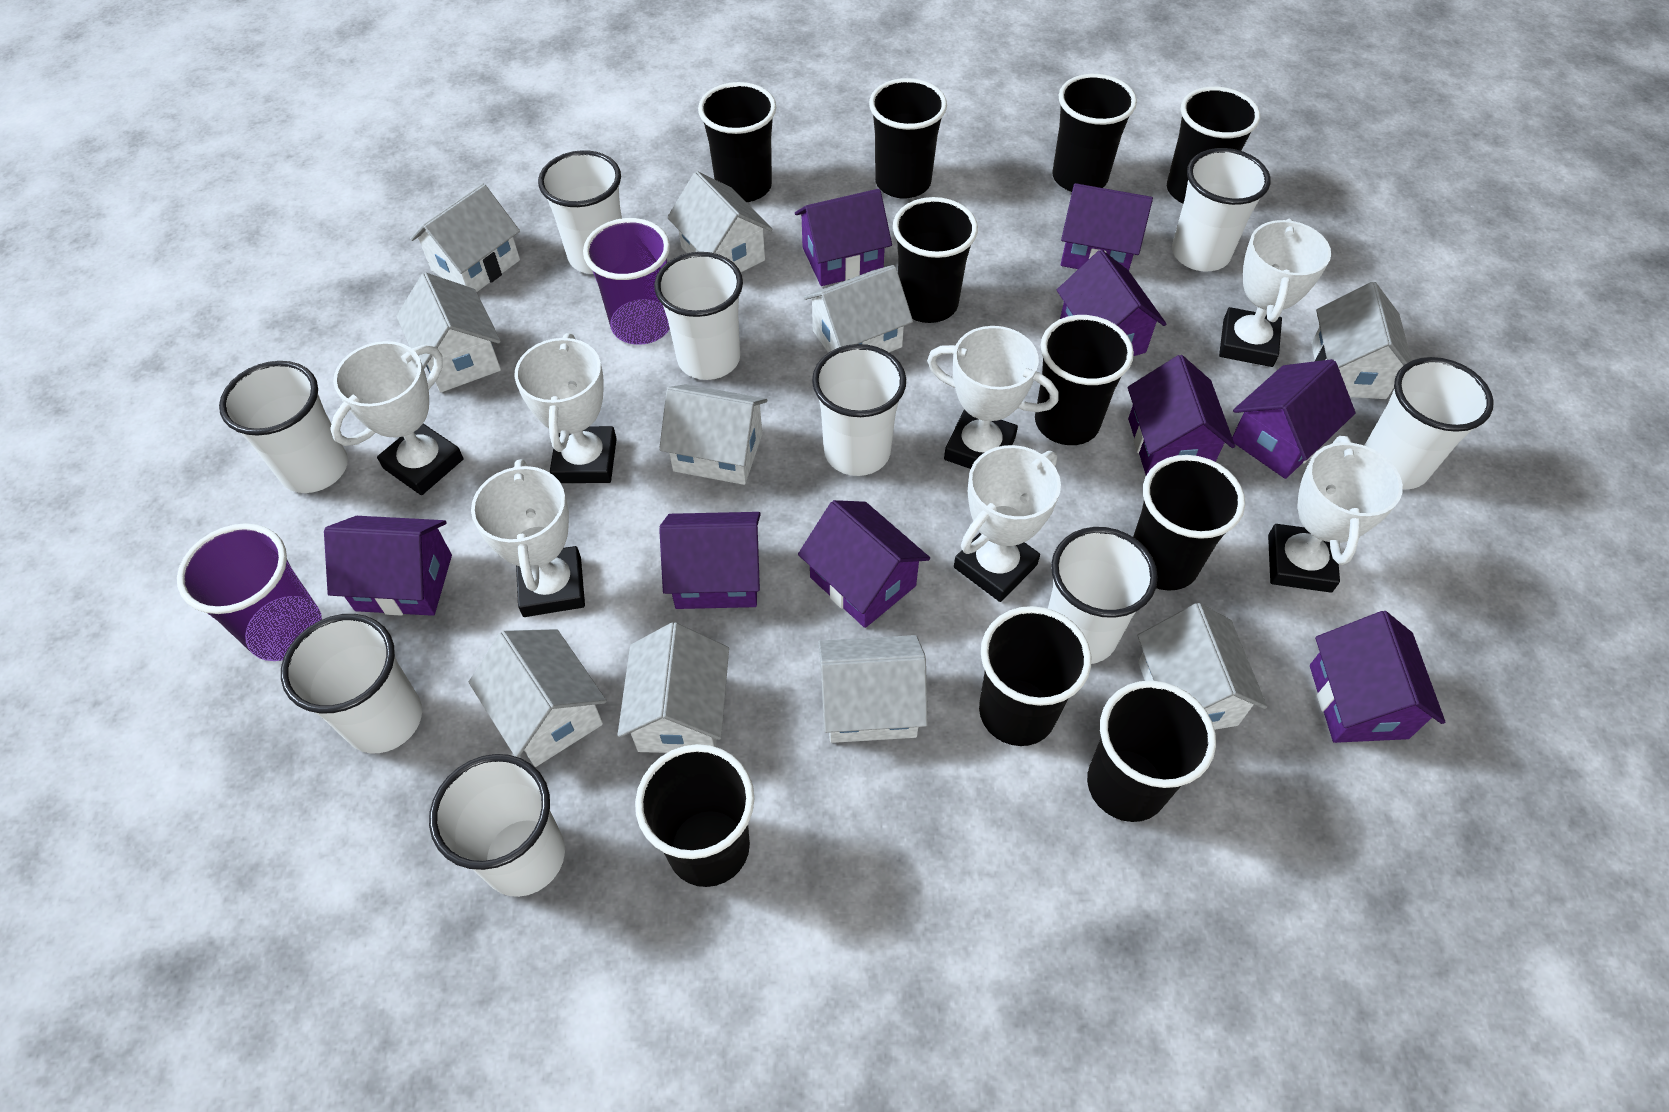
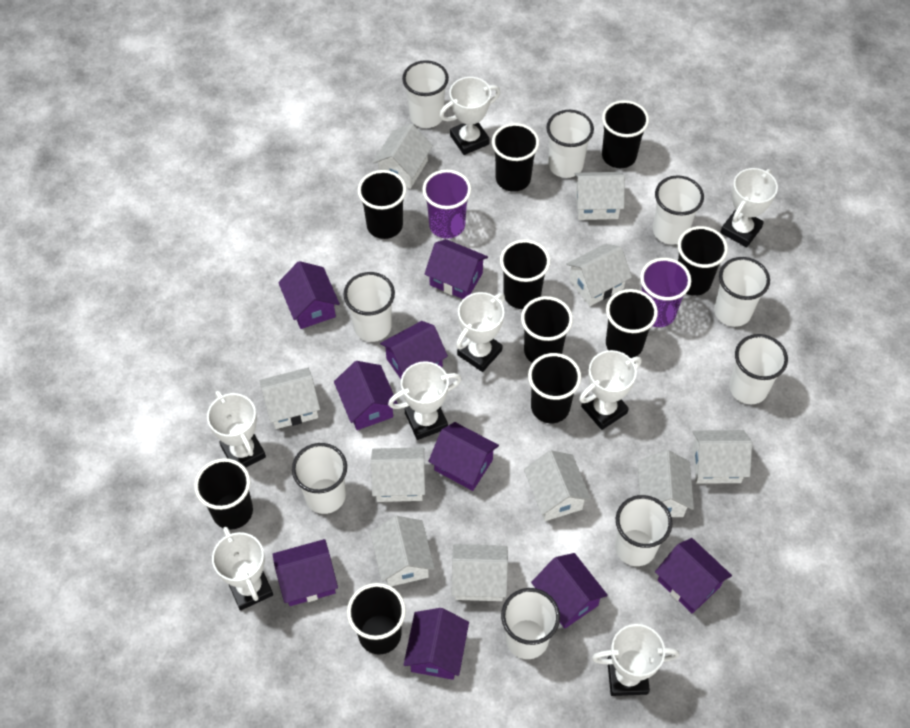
white trophy: [330,341,463,495] [471,459,585,617] [514,333,617,483] [927,326,1058,469] [954,445,1061,602] [1219,219,1331,367] [1268,436,1403,593] = 7 -> [207,391,266,468] [212,527,273,610] [388,361,462,440] [440,77,501,155] [456,292,505,372] [579,350,641,430] [592,624,680,696] [720,168,778,247] = 8

